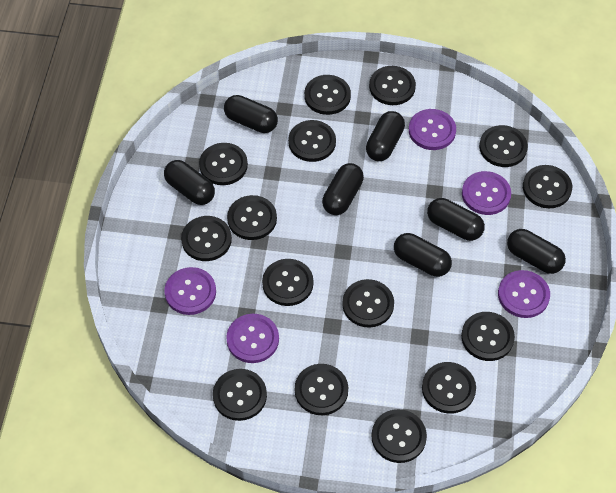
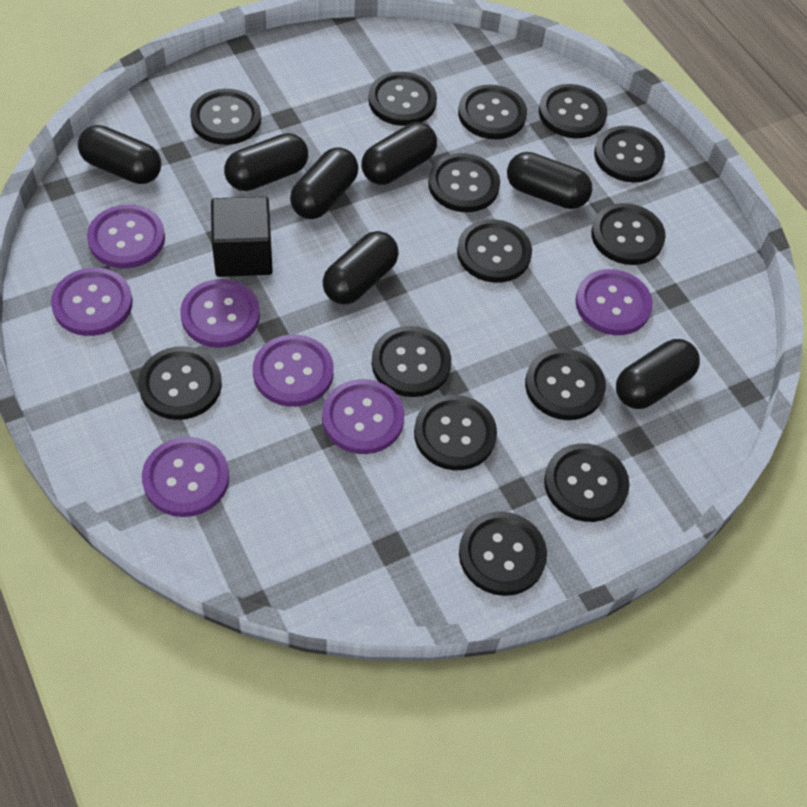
black button: [181,216,232,261] [199,143,248,185] [213,369,267,421] [227,195,277,240] [262,259,314,306] [288,120,336,162] [295,364,348,415] [304,75,351,115] [342,279,394,328] [369,66,416,105] [371,409,427,463] [422,362,476,414] [461,312,515,361] [479,125,528,167] [523,165,572,208] = 15 -> [138,346,222,420] [190,89,261,145] [368,72,437,126] [372,326,451,397] [414,395,497,470] [428,153,500,212] [457,219,532,283] [458,85,527,139] [459,511,547,596] [525,348,606,420] [539,84,607,138] [544,443,630,522] [591,203,666,265] [594,126,665,182] = 14
black cube: none = 0 -> [211,197,273,277] = 1
purple button: [164,267,216,315] [226,314,279,363] [409,109,456,150] [462,171,511,215] [498,270,550,318] = 5 -> [51,268,133,336] [87,204,165,269] [142,437,229,517] [180,279,260,348] [253,335,334,407] [322,379,404,454] [575,269,653,335] = 7

